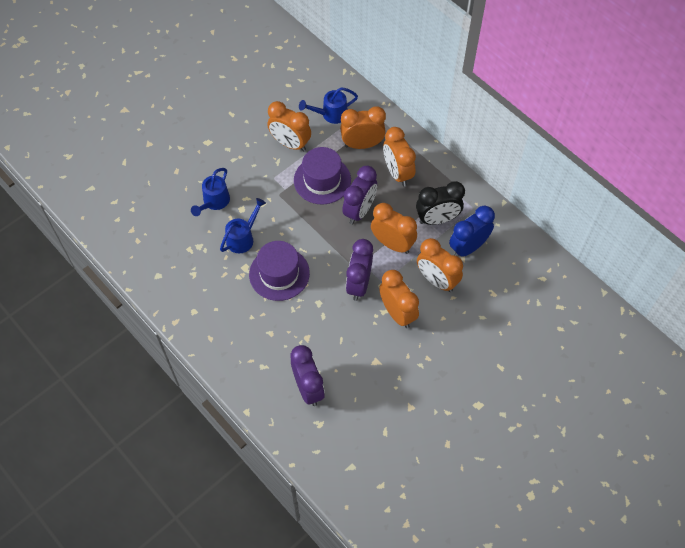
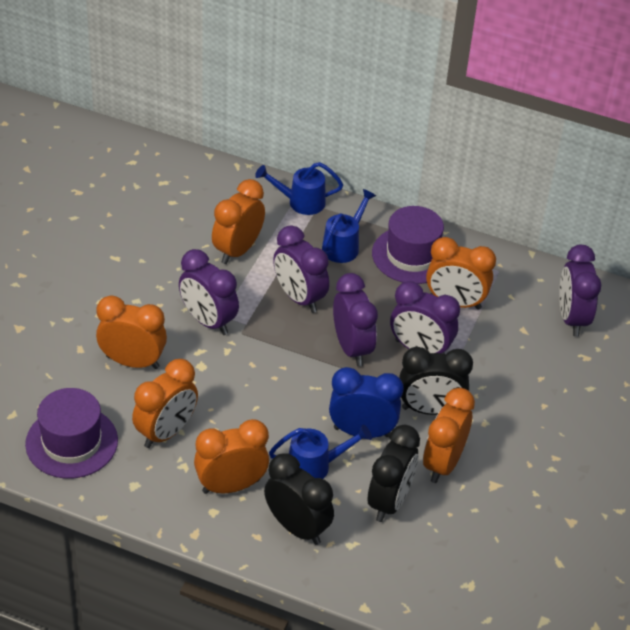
black clock: [416,181,465,225] = 1 -> [264,453,334,545] [368,425,420,522] [399,347,473,415] = 3
purple clock: [290,345,325,406] [342,166,377,225] [346,239,373,301] = 3 -> [179,249,239,335] [273,225,329,313] [333,273,378,366] [390,281,460,354] [559,245,601,336] = 5

